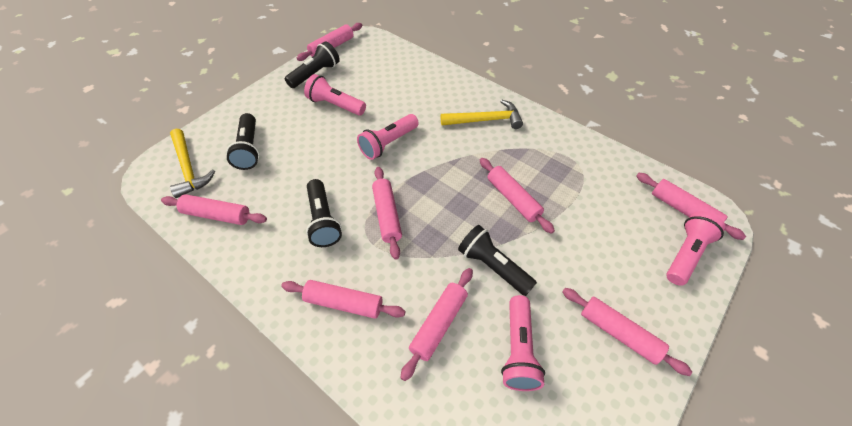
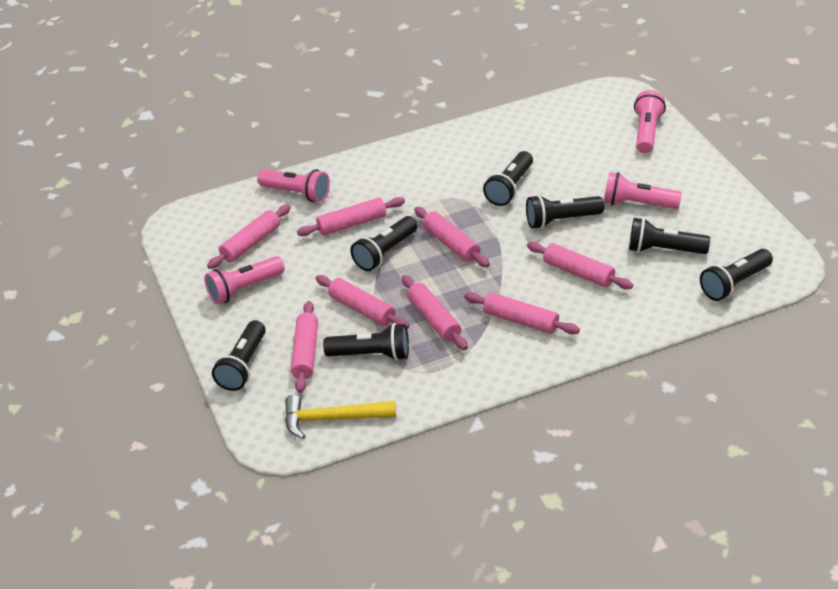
black flashlight: [226,113,260,170] [285,41,340,88] [306,179,342,247] [458,225,537,296] = 4 -> [212,320,266,391] [323,323,409,361] [350,216,417,271] [483,151,533,206] [526,195,604,229] [629,218,710,254] [700,249,773,301] = 7
yellow hammer: [170,129,215,198] [441,100,523,129] = 2 -> [285,395,396,439] = 1

